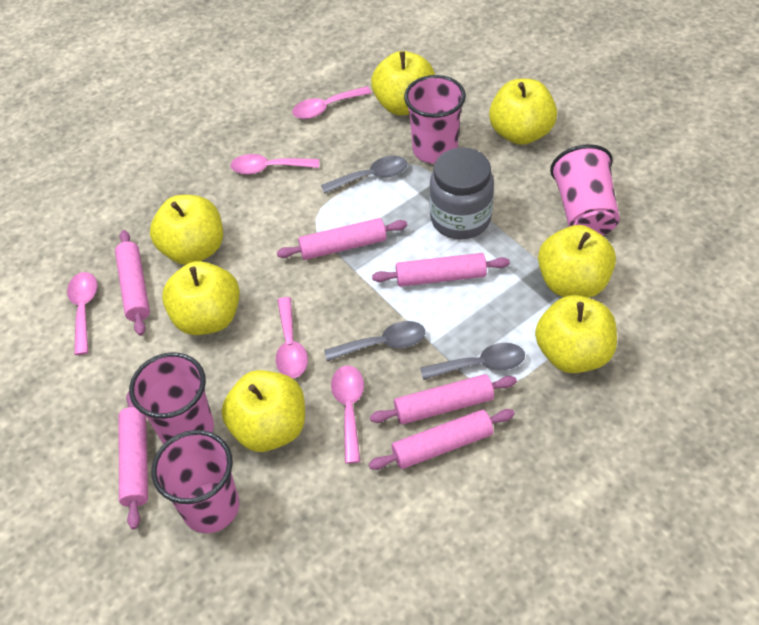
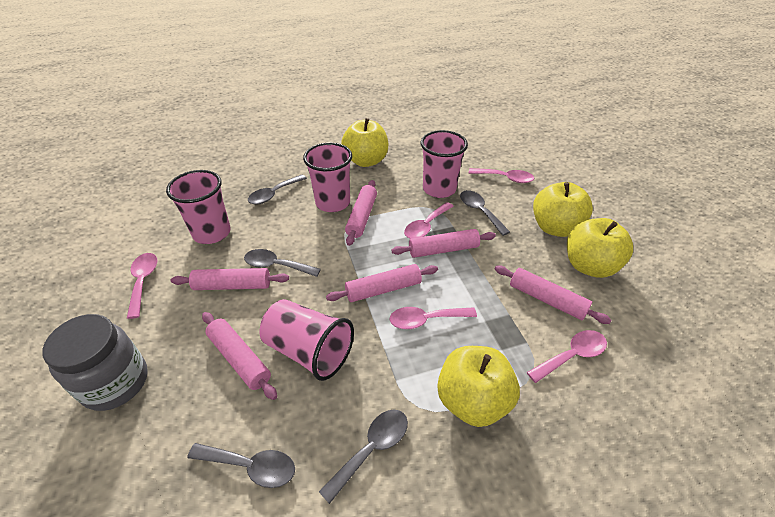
grey spoon: [321,156,408,193] [324,321,426,361] [420,343,525,380] = 3 -> [187,443,295,488] [244,249,321,277] [248,175,307,205] [319,410,408,504] [460,190,510,236] = 5
yellow apple: [150,195,223,265] [162,261,240,335] [222,370,305,452] [371,51,435,115] [489,79,557,145] [535,295,617,373] [538,225,616,298] = 7 -> [341,118,388,167] [437,346,520,427] [533,182,593,237] [567,218,633,278] = 4

